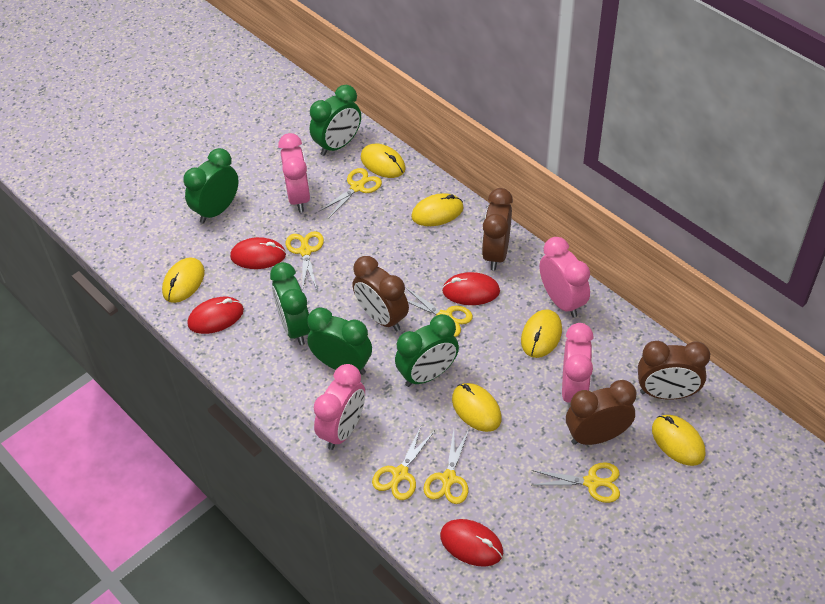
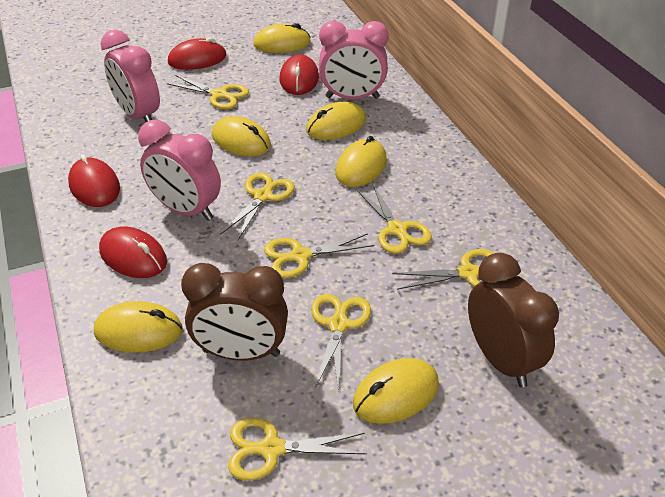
brown clock: [353,256,409,331] [482,188,513,270] [566,380,636,445] [638,341,710,400] = 4 -> [181,263,288,361] [468,253,559,387] = 2
green clock: [183,148,239,223] [270,262,311,345] [307,307,372,375] [310,85,361,156] [395,314,459,387] = 5 -> none = 0
pink clock: [278,133,311,212] [314,364,365,450] [540,237,590,318] [562,323,594,403] = 4 -> [101,30,160,122] [138,120,221,221] [319,21,389,99] = 3
yellow scissors: [286,231,324,289] [320,168,382,218] [372,426,434,500] [406,288,473,337] [423,430,469,504] [532,462,620,503] = 6 -> [167,75,249,109] [220,173,295,241] [228,418,367,481] [264,234,374,278] [311,294,371,392] [357,185,432,254] [392,249,494,290] = 7

